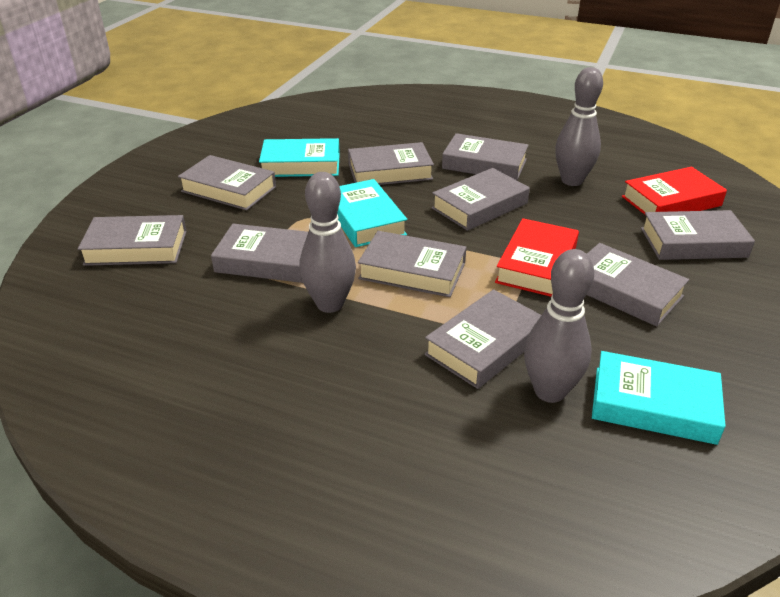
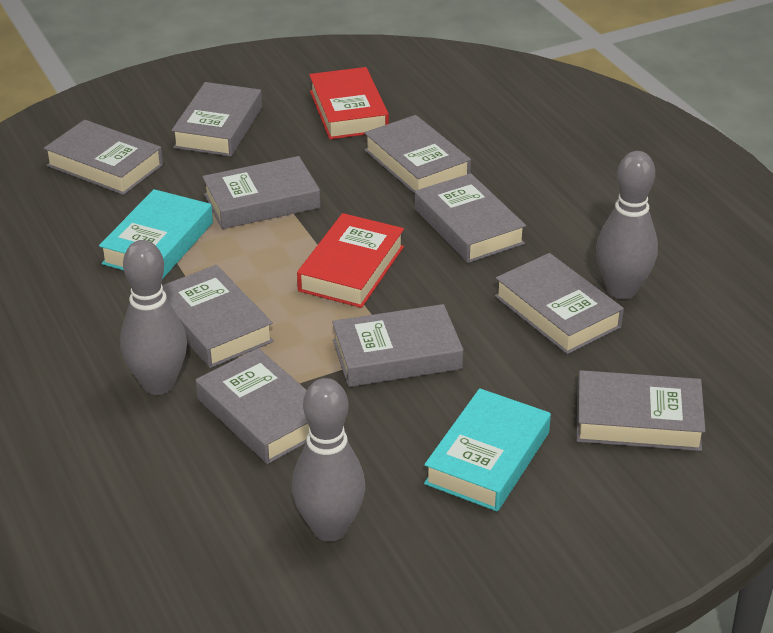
turquoise book: [259,138,340,177] [337,179,407,247] [592,351,726,445] = 3 -> [99,189,213,279] [424,388,551,511] = 2

